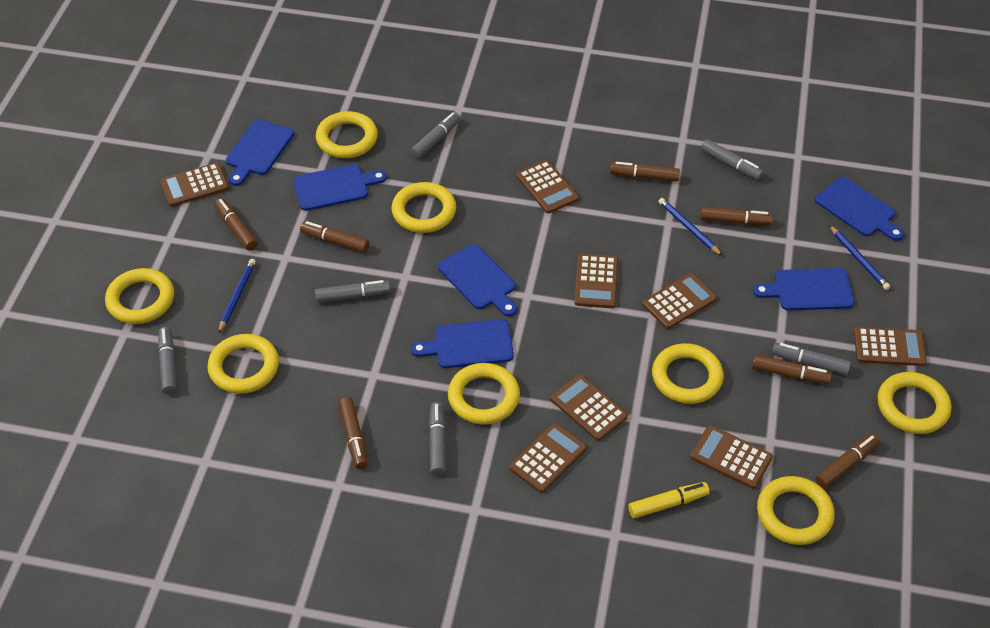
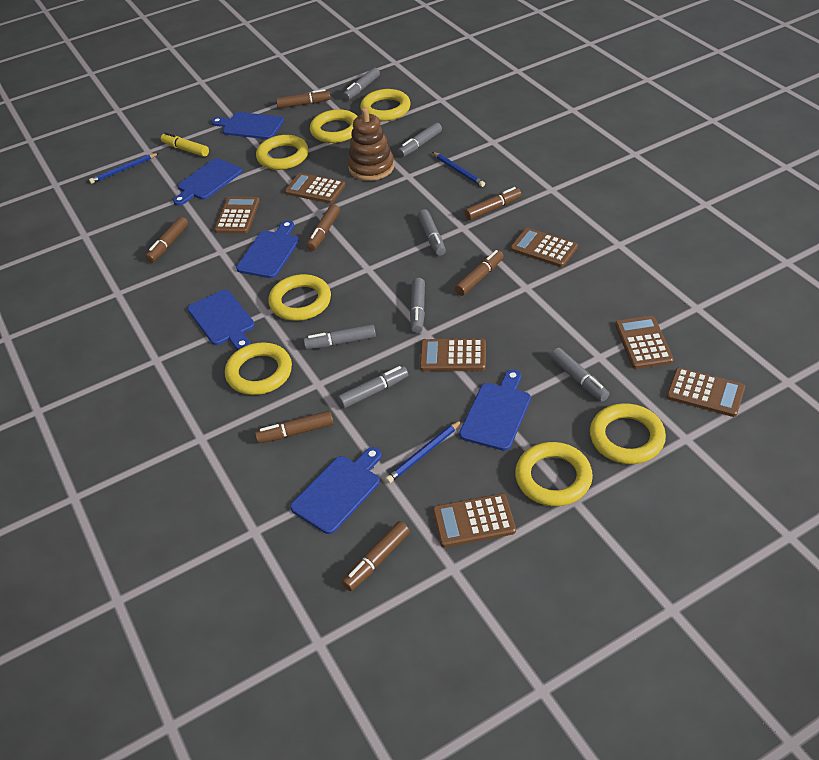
brown calculator: [160,162,229,207] [509,423,587,493] [516,160,579,213] [550,374,628,441] [574,254,618,308] [642,273,717,329] [690,425,773,489] [854,327,927,366] = 8 -> [214,196,260,234] [285,173,346,203] [420,339,486,371] [433,494,516,547] [510,228,578,267] [615,316,674,369] [666,367,745,417] = 7
brown stacking toy: none = 0 -> [348,107,394,181] = 1
grey marker: [158,327,177,394] [315,280,390,303] [411,112,461,159] [429,402,446,476] [701,139,764,180] [772,343,851,375] = 6 -> [304,324,376,350] [338,366,408,408] [343,67,380,100] [397,122,442,157] [410,278,425,333] [418,209,446,256] [550,348,609,402] = 7
yellow ring: [105,268,174,324] [207,334,279,394] [316,111,378,158] [391,182,456,233] [448,363,520,425] [652,343,724,404] [757,476,835,545] [877,372,952,434] = 8 -> [225,342,292,395] [256,135,309,170] [268,274,331,321] [310,109,358,143] [360,89,411,121] [515,442,593,506] [590,403,666,464] = 7

